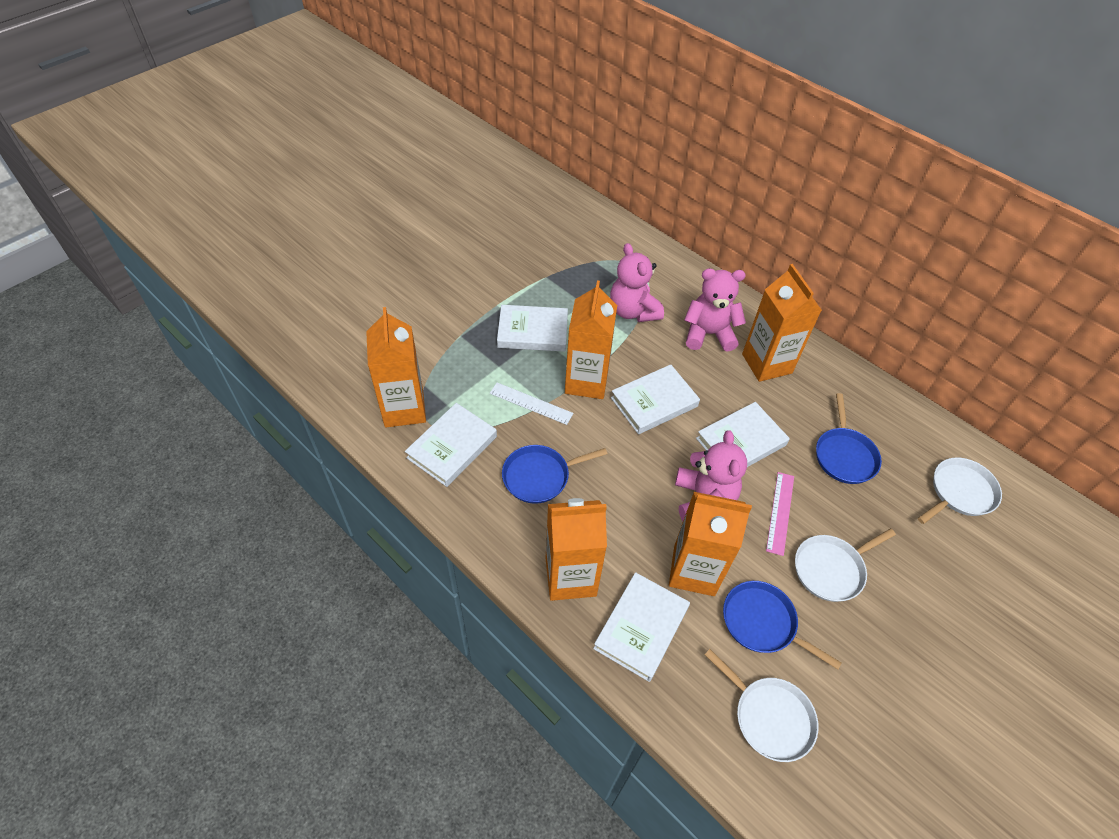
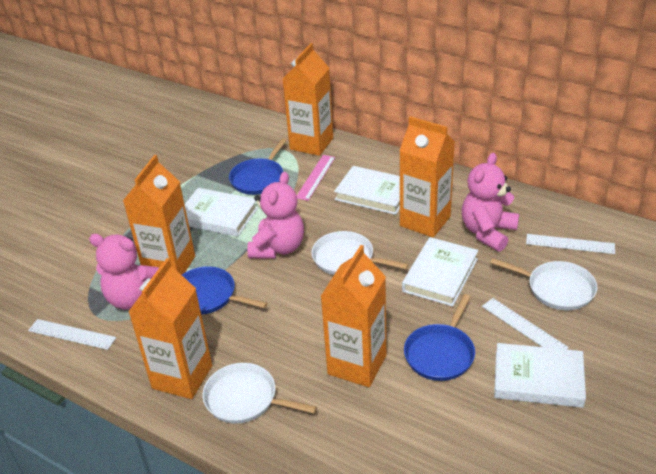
white book: [405,403,497,487] [497,305,568,352] [593,572,690,682] [611,364,700,434] [696,402,790,467] = 5 -> [184,188,258,237] [334,166,400,215] [402,237,478,307] [494,343,586,408] = 4
white ruler: [490,383,573,425] = 1 -> [28,319,116,350] [482,298,569,350] [526,234,615,254] = 3

